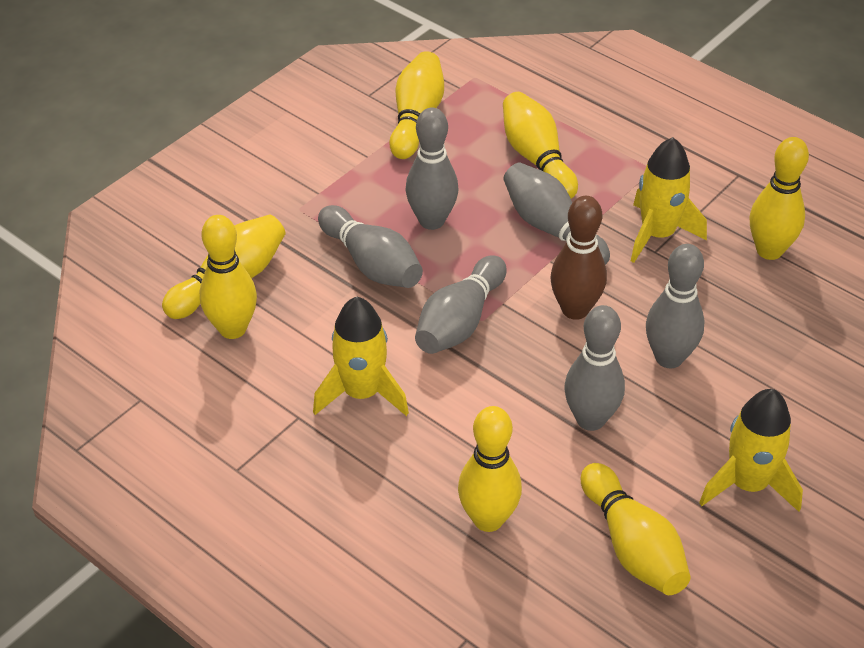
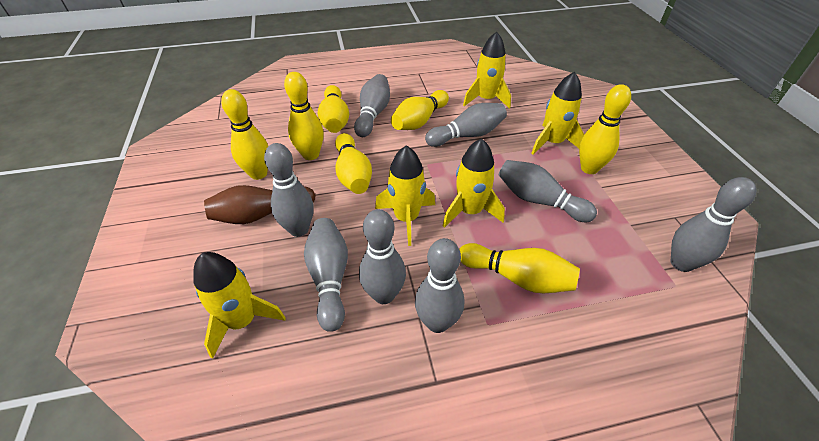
grey bowling pin: [318,205,423,288] [406,107,458,230] [415,255,507,354] [503,162,610,265] [564,305,625,431] [646,244,705,368] = 6 -> [264,143,314,237] [304,218,348,332] [354,74,390,137] [359,209,406,304] [415,238,464,333] [425,103,507,147] [498,160,597,222] [671,177,756,272] = 8
yellow rocket: [313,297,409,416] [631,137,707,263] [699,389,803,512] = 3 -> [193,252,286,358] [375,145,435,246] [443,138,505,228] [463,31,511,109] [531,72,584,154] = 5

